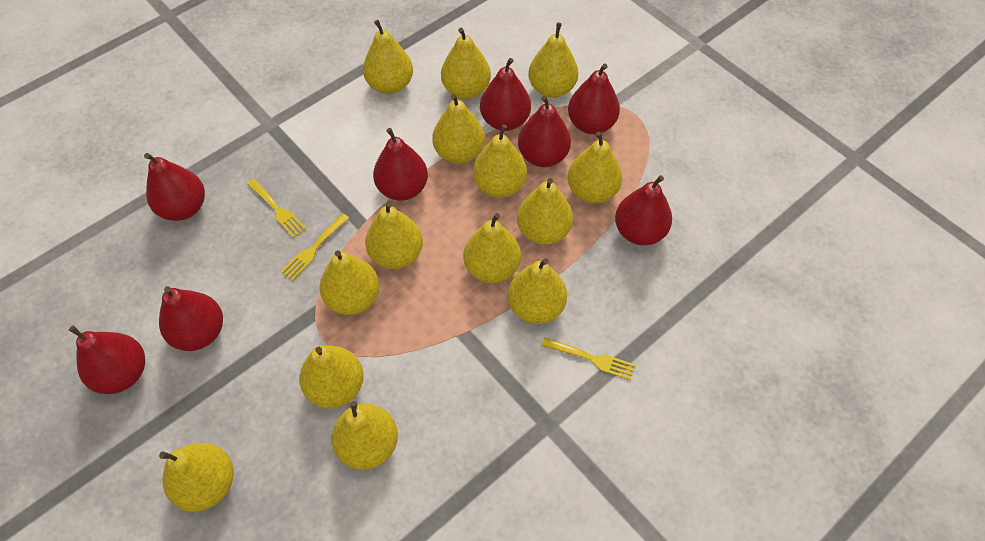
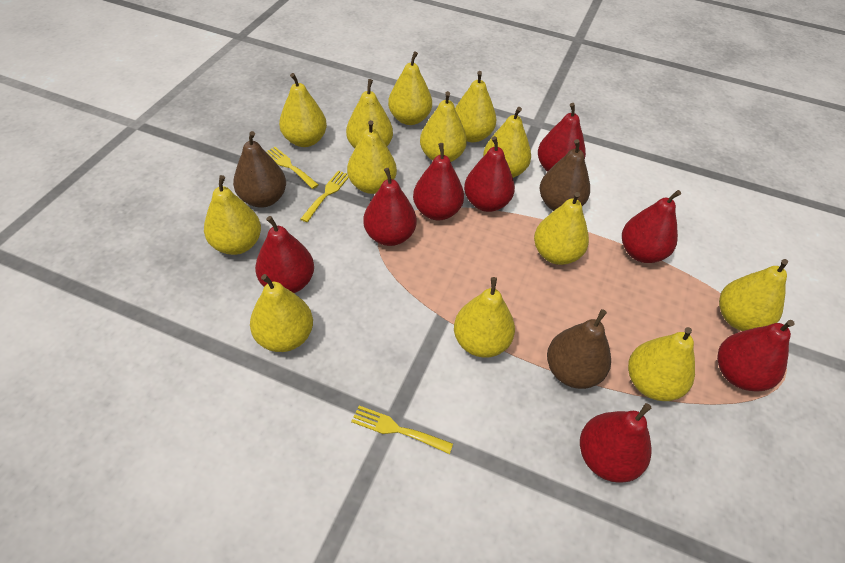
brown pear: none = 0 -> [233,131,286,208] [540,139,590,211] [547,309,611,389] = 3
yellow pear: [159,443,234,512] [299,345,364,408] [319,250,380,315] [331,401,398,470] [363,20,413,94] [365,202,423,269] [432,94,485,164] [441,28,491,99] [464,213,521,283] [473,124,527,198] [508,258,567,324] [517,178,573,245] [528,22,578,98] [568,132,622,204] = 14 -> [204,175,261,255] [250,274,313,352] [279,73,327,147] [346,79,393,148] [347,120,397,194] [388,51,432,125] [420,91,467,162] [454,277,515,358] [455,71,497,142] [483,107,531,178] [534,192,589,265] [628,327,695,401] [719,259,788,331] = 13

